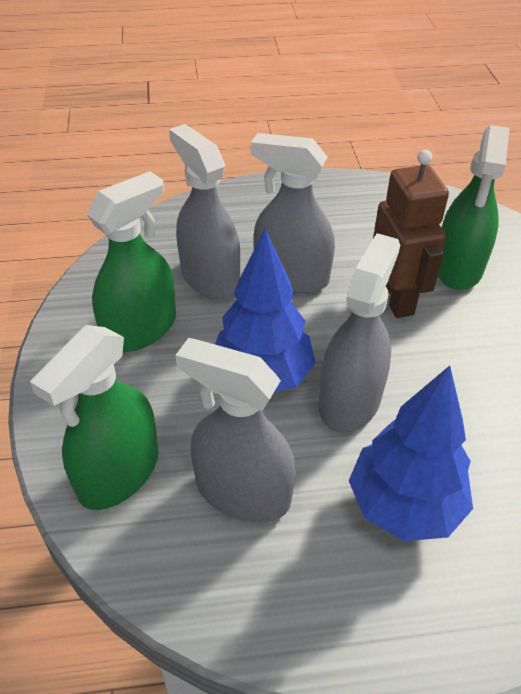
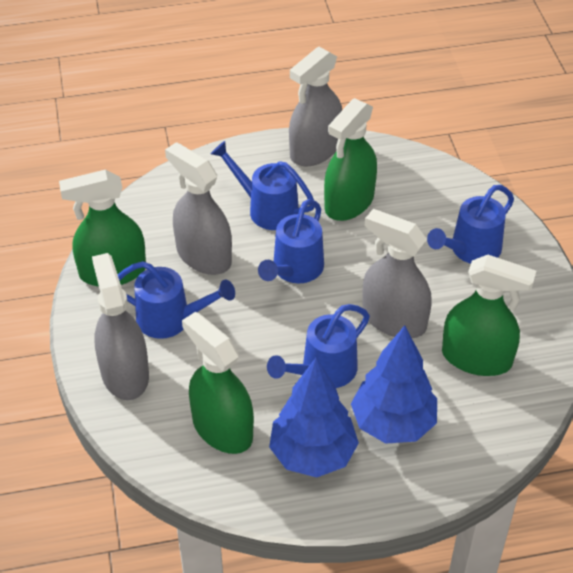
blue watering can: none = 0 -> [118,261,235,339] [211,141,314,230] [258,199,324,283] [267,304,370,388] [427,185,514,264] = 5
brown robot: [373,150,449,318] = 1 -> none = 0
green spray bottle: [30,325,158,510] [87,171,176,352] [438,125,510,290] = 3 -> [59,170,146,287] [182,312,254,454] [324,98,377,221] [442,255,536,376] = 4

